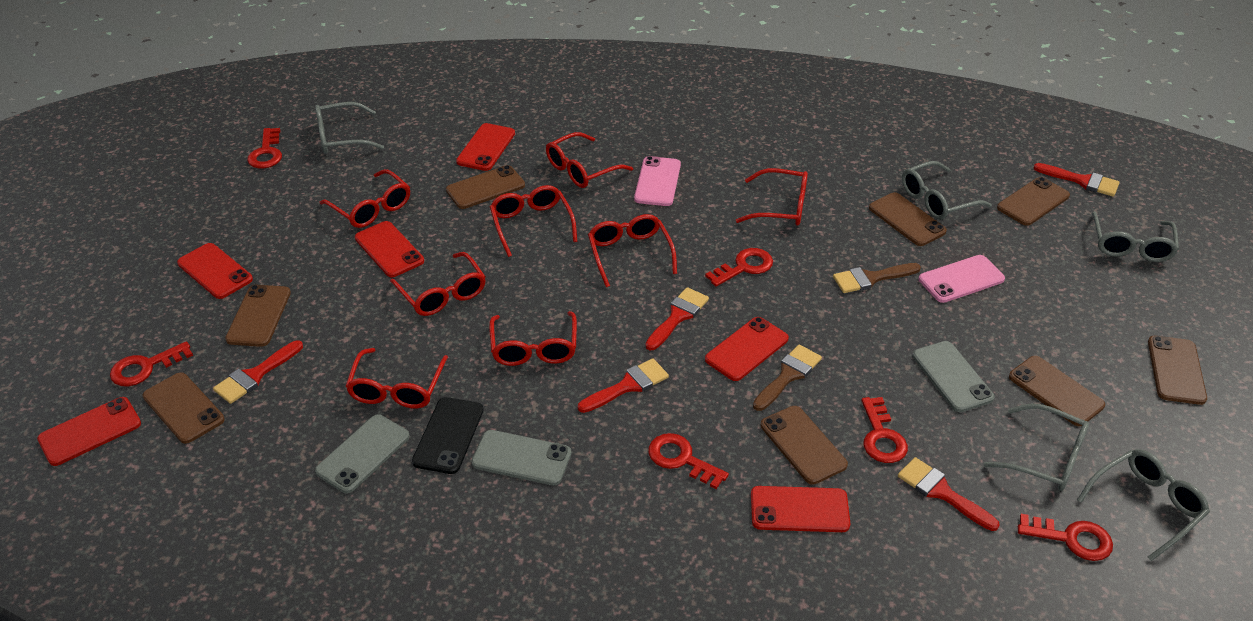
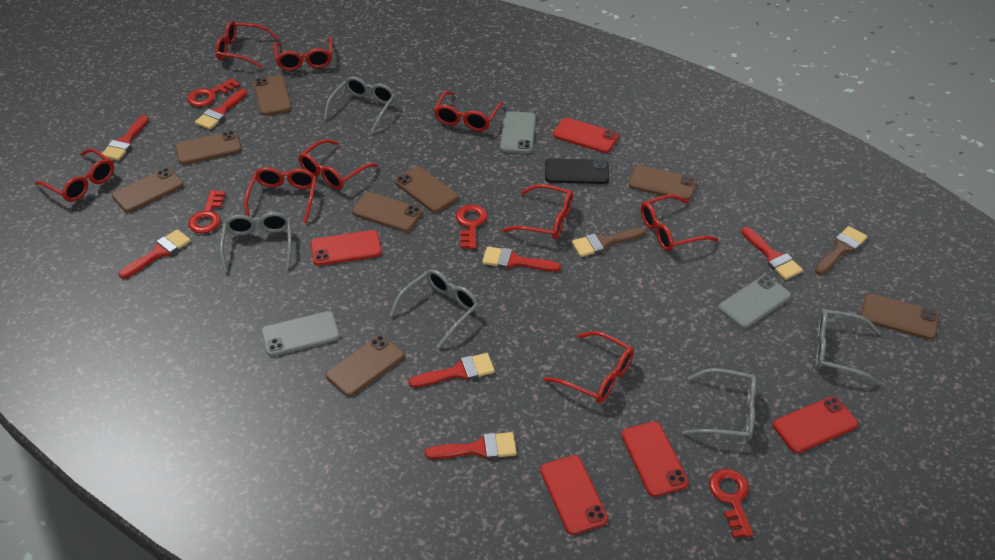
pink phone: [634,156,681,206] [919,255,1005,303] = 2 -> none = 0
red brush: [213,340,303,404] [578,359,669,413] [645,287,709,350] [898,457,1000,531] [1033,163,1120,197] = 5 -> [102,115,149,161] [119,229,191,279] [195,89,247,130] [409,353,495,387] [424,432,517,459] [482,247,561,272] [742,227,803,280] = 7
red glasses: [319,169,410,228] [345,348,448,408] [390,252,486,316] [489,311,577,366] [490,185,577,257] [546,132,633,188] [588,214,677,287] [736,168,808,226] = 8 -> [35,148,114,202] [215,21,279,68] [244,167,317,223] [274,37,332,71] [298,139,379,190] [434,91,503,131] [502,184,573,240] [544,331,634,403] [641,194,718,251] = 9
red key: [110,341,193,386] [247,128,282,169] [648,433,729,489] [705,248,773,287] [861,397,908,463] [1018,514,1113,561] = 6 -> [187,78,240,107] [188,190,226,233] [456,204,487,249] [709,469,753,538] = 4
red phone: [37,397,141,466] [177,243,253,299] [355,221,424,277] [456,123,515,171] [705,317,789,381] [751,486,850,532] = 6 -> [311,230,382,266] [540,455,608,535] [553,118,619,153] [621,421,689,497] [773,396,858,453] = 5

